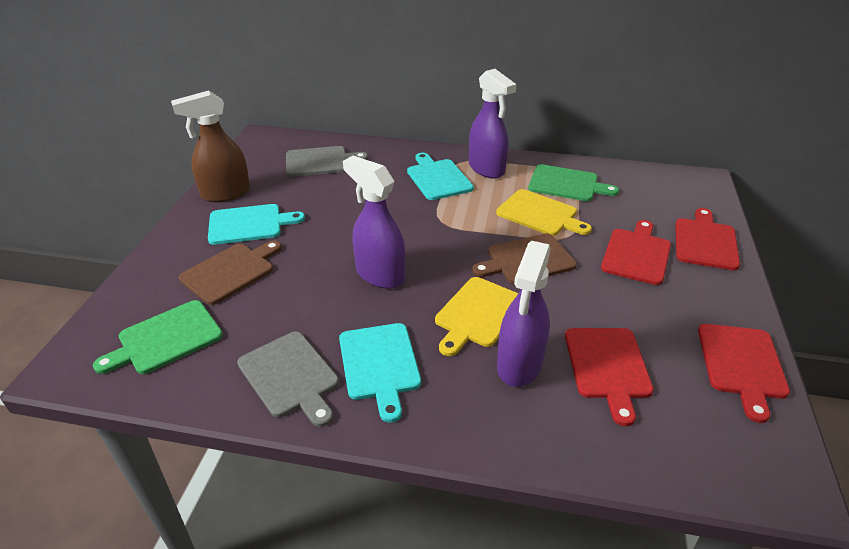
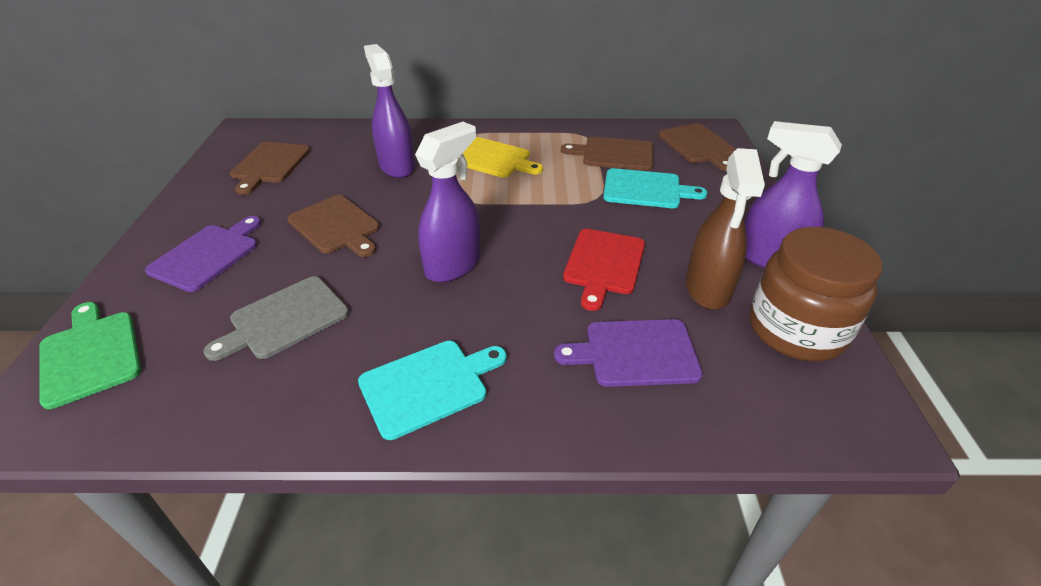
brown cutting board: [179,240,282,305] [472,233,577,284] = 2 -> [230,142,310,195] [287,195,379,257] [561,137,653,171] [658,123,736,171] = 4
brown jar: none = 0 -> [750,227,882,362] = 1
green cutting board: [93,300,223,374] [528,164,619,201] = 2 -> [39,302,141,409] = 1
grey cutting board: [237,331,339,427] [286,146,368,177] = 2 -> [203,276,349,361] = 1
purple cutting board: none = 0 -> [145,216,261,292] [554,319,703,387] = 2
red cutting board: [565,328,654,426] [601,220,671,285] [675,208,740,270] [698,324,790,423] = 4 -> [563,229,645,311] = 1
turquoise cutting board: [208,204,305,245] [339,323,421,423] [407,153,474,200] = 3 -> [358,341,507,440] [603,168,708,208] = 2
yellow cutting board: [435,277,518,356] [496,189,592,236] = 2 -> [458,137,543,177] = 1

